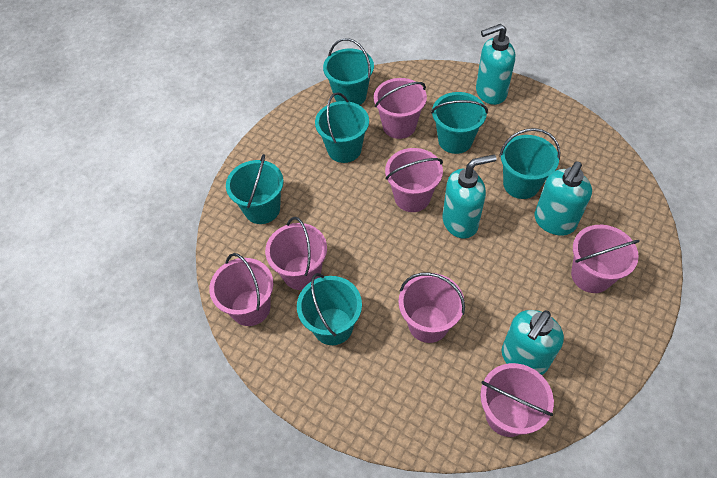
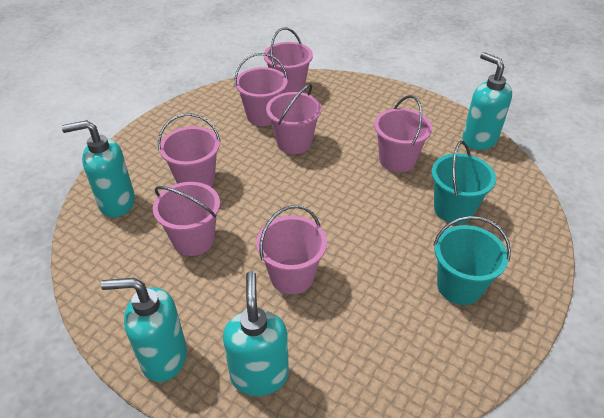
turquoise bucket: [226,154,284,224] [297,273,362,345] [315,92,369,163] [323,38,374,105] [431,92,488,154] [499,128,560,199] = 6 -> [432,141,496,224] [433,216,511,305] = 2

